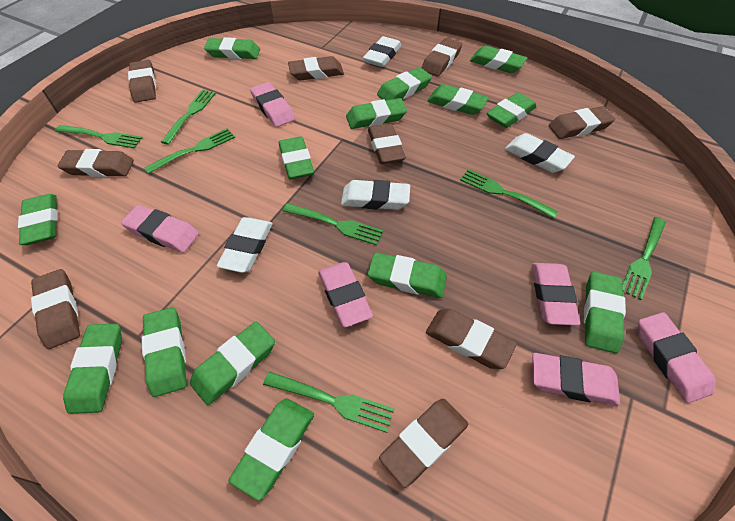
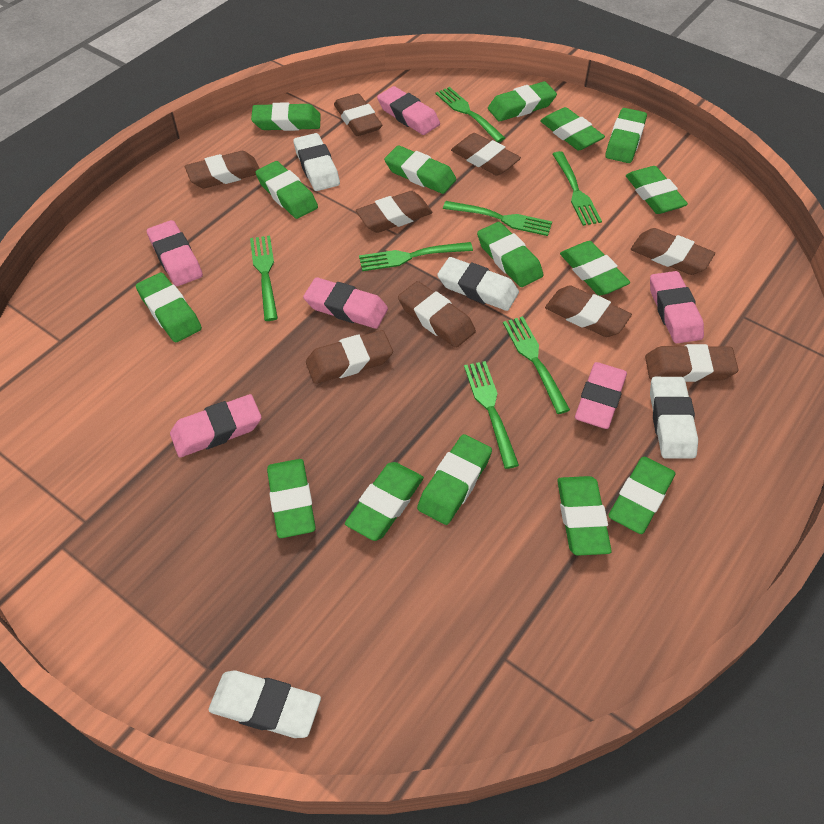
green eraser: [18,194,58,245] [63,324,122,414] [142,307,187,397] [190,322,275,405] [204,37,260,59] [229,399,314,501] [279,137,314,179] [346,98,407,129] [368,253,447,298] [377,67,432,100] [427,84,489,115] [470,46,527,73] [487,93,537,128] [584,272,626,353] = 14 -> [136,273,202,342] [251,102,321,131] [255,161,318,219] [267,459,316,538] [345,462,424,541] [384,145,456,194] [417,434,492,525] [477,222,543,287] [488,81,557,121] [540,107,605,151] [557,476,612,556] [560,241,630,295] [605,108,647,163] [608,457,676,534] [626,166,688,214] = 15

